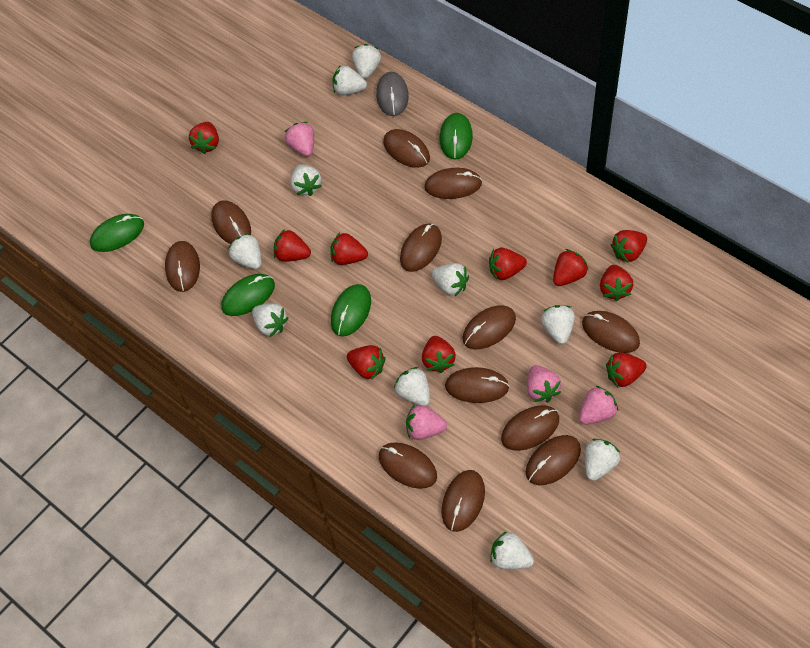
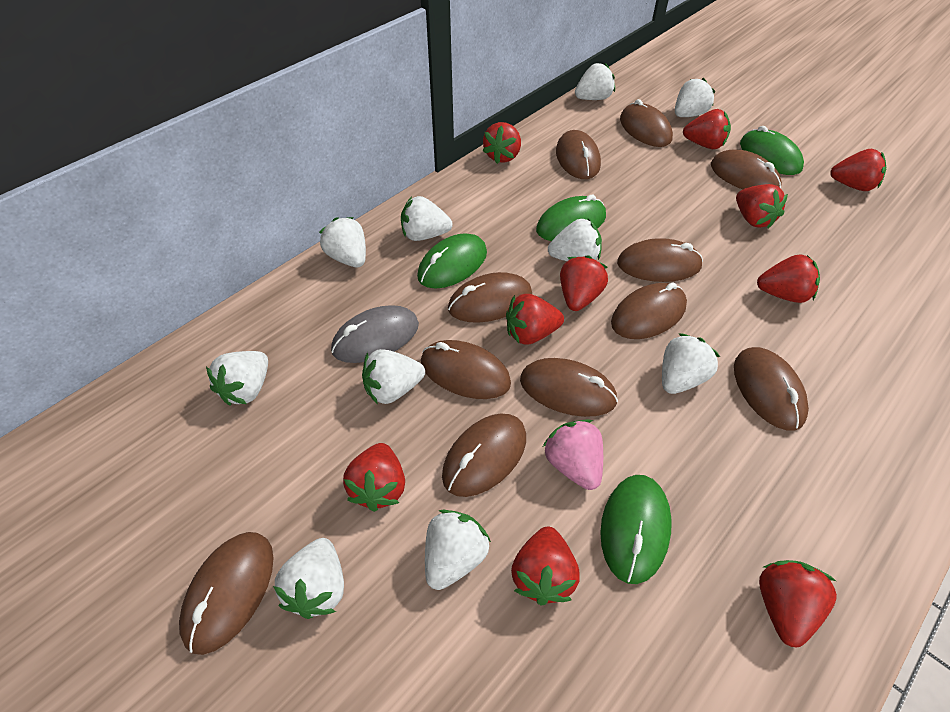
brown mouse: [165,241,200,292] [211,200,251,244] [379,442,437,489] [383,129,430,168] [400,224,442,272] [424,168,482,199] [441,470,485,532] [445,367,509,403] [462,305,516,349] [501,405,559,451] [526,435,581,485] [582,311,640,353] = 12 -> [179,532,274,655] [421,340,511,399] [442,414,526,497] [448,272,532,323] [520,358,618,417] [556,130,601,179] [611,282,687,339] [617,238,703,282] [620,99,673,147] [711,149,782,190] [734,347,809,431] = 11
pink strawberry: [285,122,314,157] [406,405,447,440] [527,365,561,402] [579,385,618,425] = 4 -> [543,419,603,490] = 1

